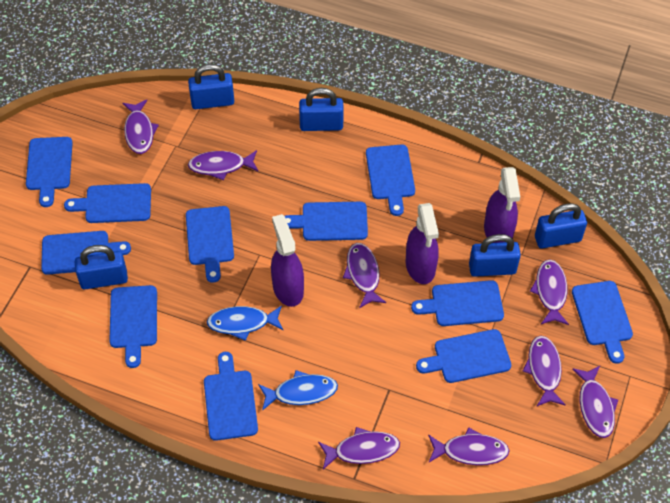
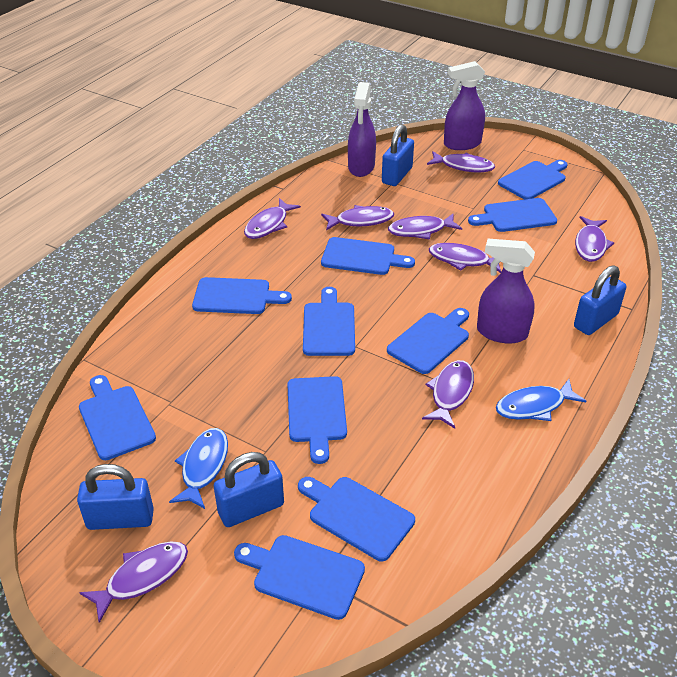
blue cutting board: [26,137,73,207] [41,231,131,275] [64,183,151,223] [109,285,157,368] [186,206,234,283] [204,352,258,441] [285,202,368,241] [366,145,415,216] [411,280,504,326] [416,329,511,383] [572,281,633,364] = 11 -> [79,375,156,460] [192,277,292,314] [234,535,365,620] [287,376,347,464] [298,477,415,561] [303,287,355,356] [321,237,415,275] [387,308,469,374] [468,198,557,232] [498,160,568,200] = 10
blue padlock: [75,245,128,289] [188,64,234,109] [299,88,344,131] [469,234,521,277] [535,203,587,248] = 5 -> [77,464,154,530] [214,452,284,527] [382,124,414,186] [574,265,627,335] = 4

